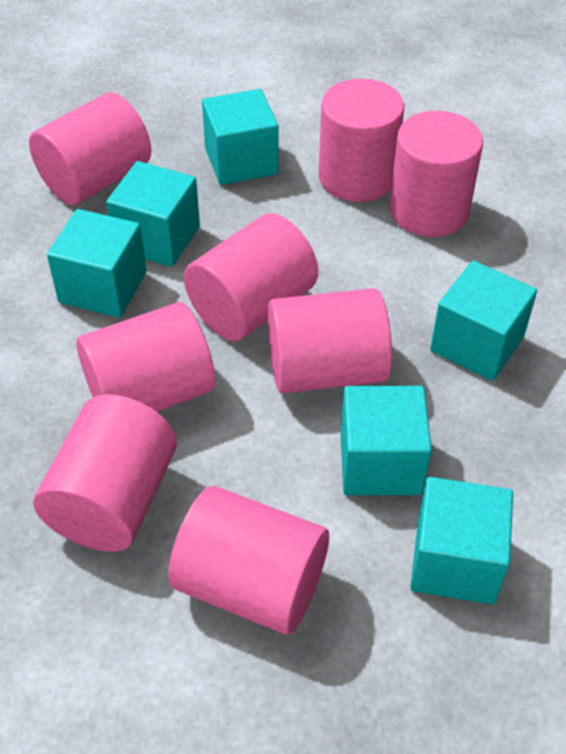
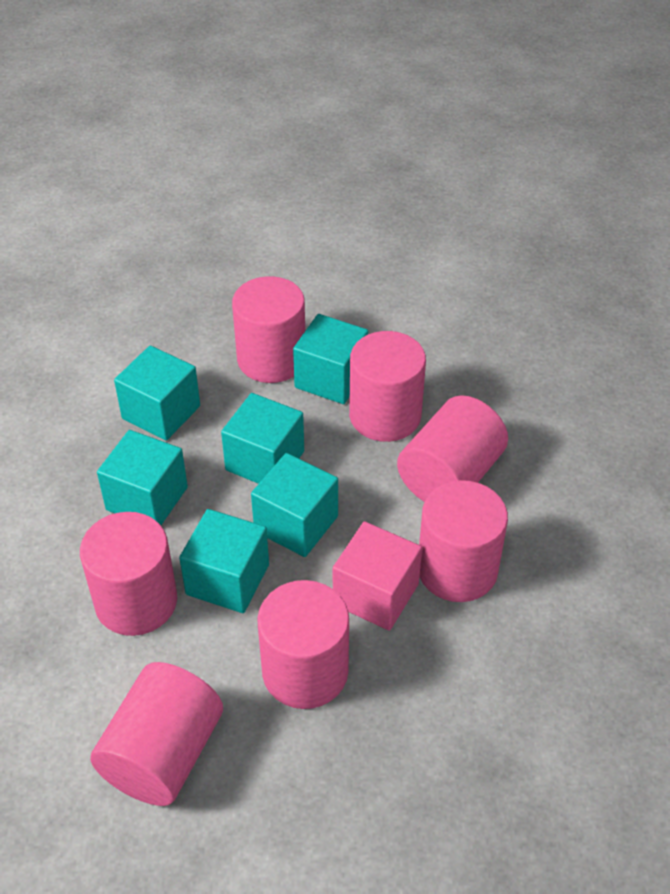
pink cube: none = 0 -> [333,521,422,631] = 1
pink cylinder: [29,92,151,205] [34,394,177,552] [76,302,215,412] [168,486,329,634] [184,213,318,341] [267,288,392,393] [318,79,404,202] [389,111,483,237] = 8 -> [80,512,177,636] [90,662,223,806] [232,276,305,383] [257,580,349,709] [349,331,426,442] [397,395,508,502] [419,480,508,602] = 7

